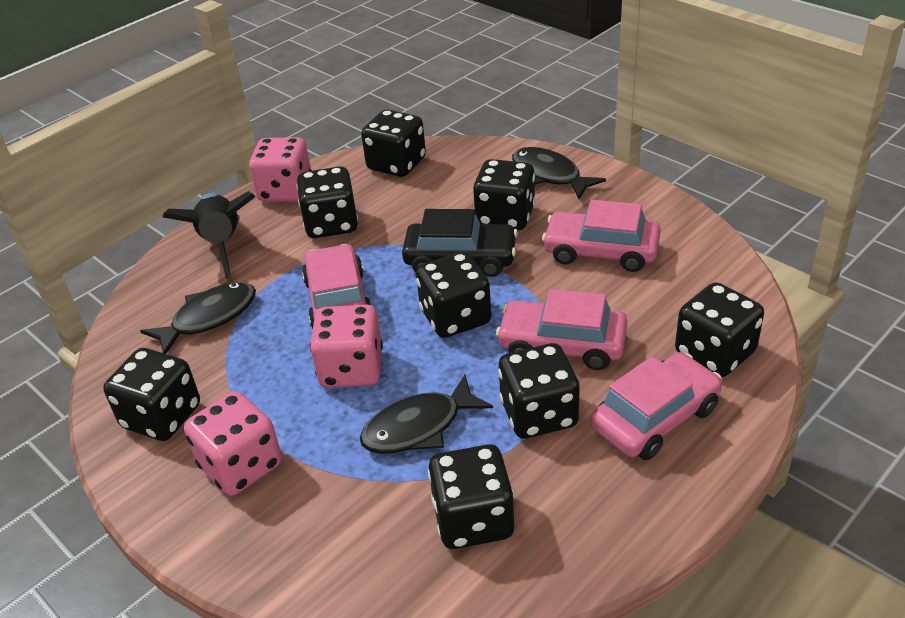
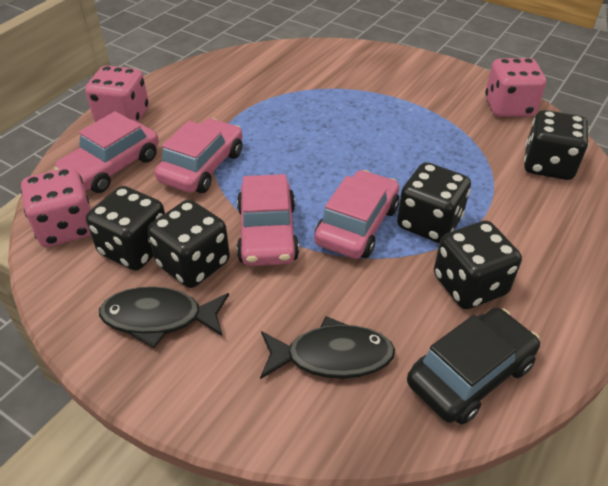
black dice: [103,348,200,441] [297,166,358,238] [361,110,426,177] [416,252,491,338] [428,444,514,549] [473,159,535,230] [498,343,580,439] [675,282,764,377] = 8 -> [86,186,165,271] [147,200,230,288] [397,162,471,243] [434,221,522,309] [524,110,589,180] = 5
black fish: [140,282,256,354] [360,375,493,454] [512,147,606,199] = 3 -> [99,287,229,348] [260,316,395,379] = 2
black rocket: [163,191,255,279] = 1 -> none = 0

